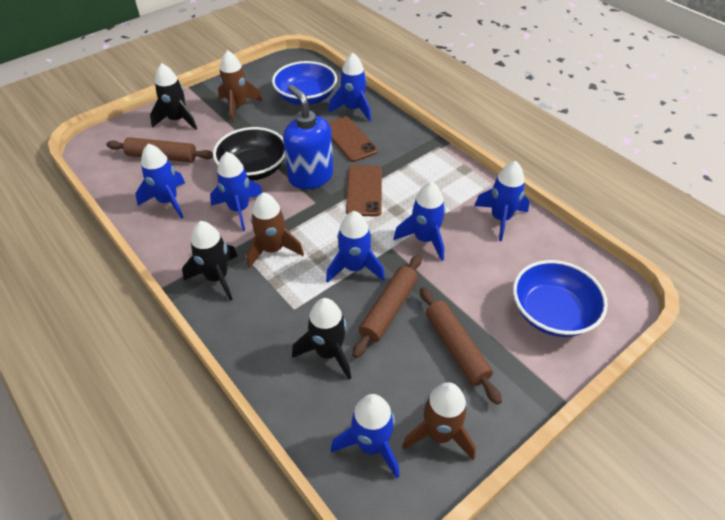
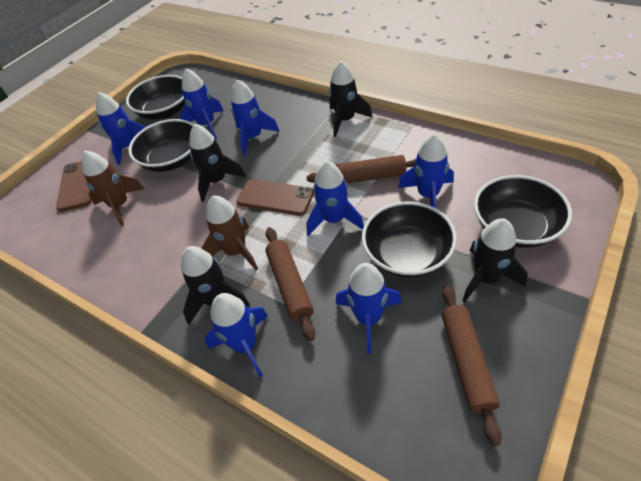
black bowl: [213,127,285,181] = 1 -> [126,75,185,119] [128,119,194,172] [362,202,457,277] [474,175,572,248] = 4
black rocket: [150,63,197,130] [182,221,237,301] [292,298,351,380] = 3 -> [181,246,250,325] [189,124,246,202] [329,61,372,137] [462,218,528,302] = 4
blue bowl: [272,61,337,105] [513,260,608,337] = 2 -> none = 0
blue soap dispenser: [283,85,333,189] = 1 -> none = 0
brown rocket: [218,50,262,122] [247,192,304,268] [402,382,476,460] = 3 -> [81,151,144,226] [201,195,258,270] = 2

